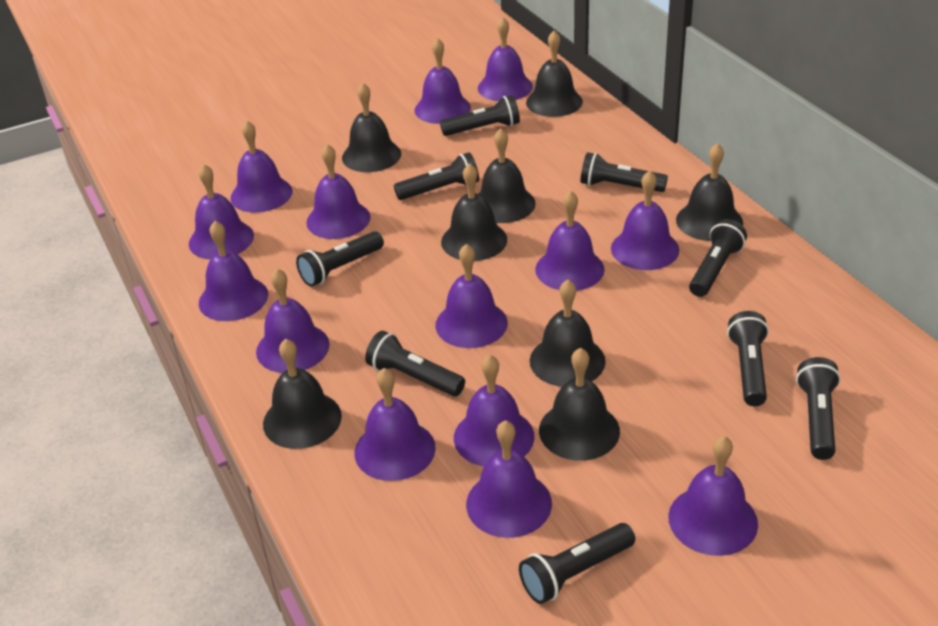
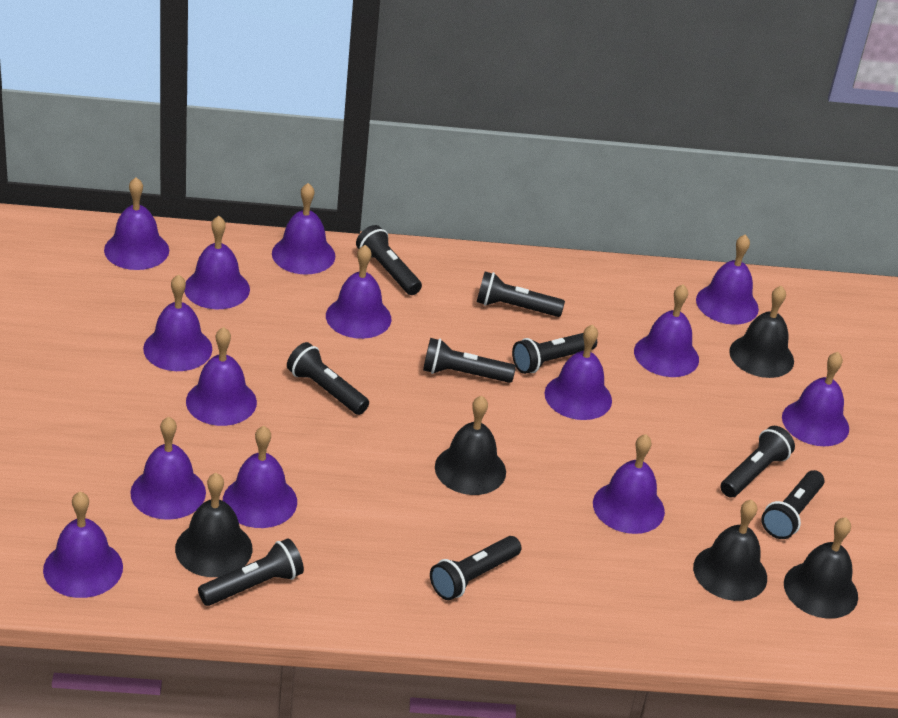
black bell: [263,339,342,449] [342,82,401,172] [441,163,507,261] [479,128,536,223] [526,31,583,117] [530,280,606,387] [539,348,620,461] [676,143,743,241] = 8 -> [175,473,252,577] [435,396,506,495] [693,500,767,601] [729,286,794,378] [784,517,858,619] = 5

